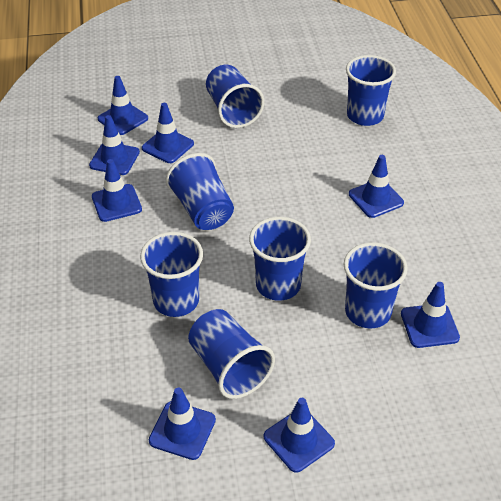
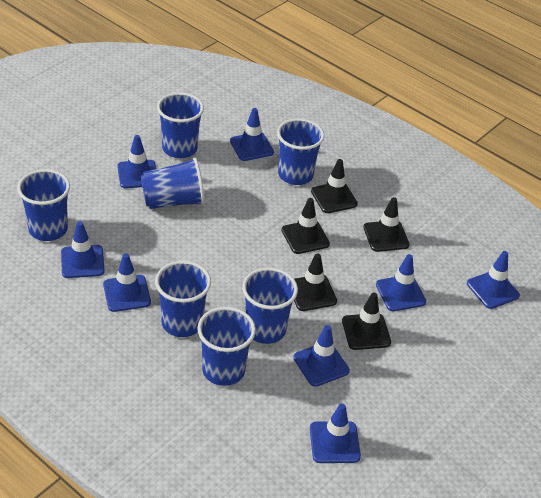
black traffic cone: none = 0 -> [282,198,330,254] [294,253,337,311] [311,159,358,213] [342,292,391,350] [363,197,410,252] = 5

